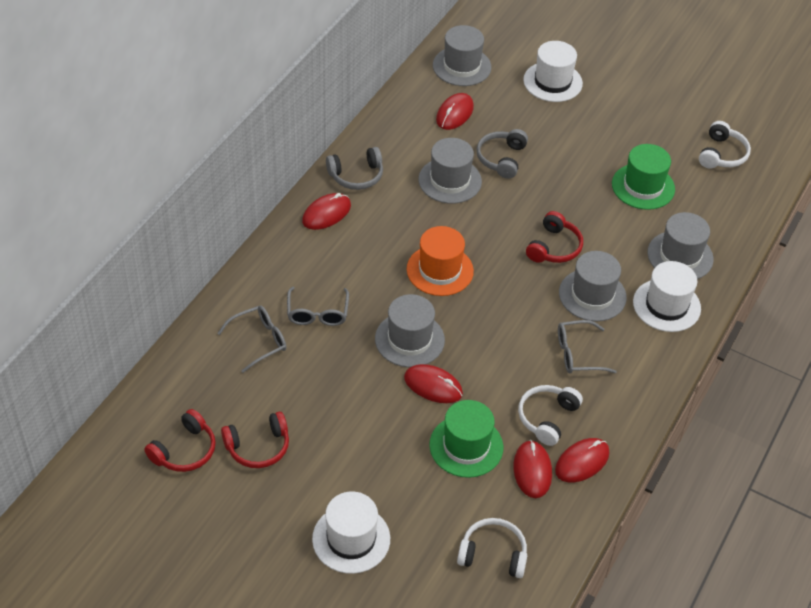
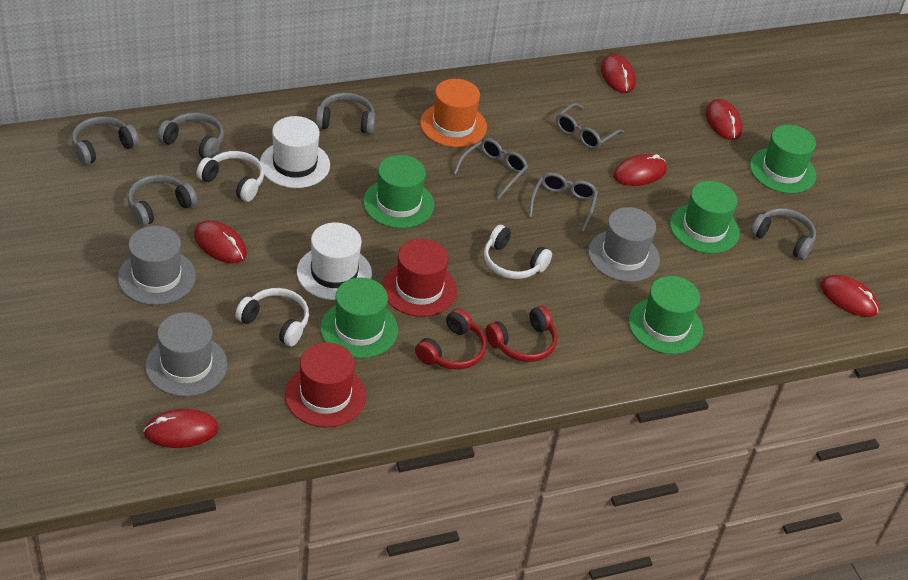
green hat: [429,400,503,478] [612,144,675,210] = 2 -> [320,277,398,358] [363,155,434,228] [628,276,703,354] [670,181,740,254] [750,125,816,193] = 5
grey hat: [375,294,445,367] [418,138,482,204] [433,25,491,86] [559,251,627,321] [647,212,714,279] = 5 -> [118,226,196,305] [145,312,227,397] [588,207,660,282] = 3
grey headphones: [326,147,383,190] [476,129,528,179] = 2 -> [72,116,139,165] [128,175,197,227] [157,112,224,158] [315,93,375,134] [750,208,816,260] = 5
red hat: none = 0 -> [285,342,366,427] [382,239,457,317] = 2
red headphones: [144,409,216,472] [221,412,289,468] [526,211,583,263] = 3 -> [415,308,487,370] [485,306,557,362] = 2
red mouse: [302,193,351,230] [404,364,463,403] [436,93,474,130] [513,440,552,498] [555,438,609,482] = 5 -> [143,409,219,448] [194,220,247,263] [601,54,636,93] [613,154,667,186] [705,99,743,140] [820,274,879,317] = 6
white hat: [312,491,390,574] [523,41,583,102] [633,261,701,332] = 3 -> [260,116,330,188] [297,222,372,300] = 2

